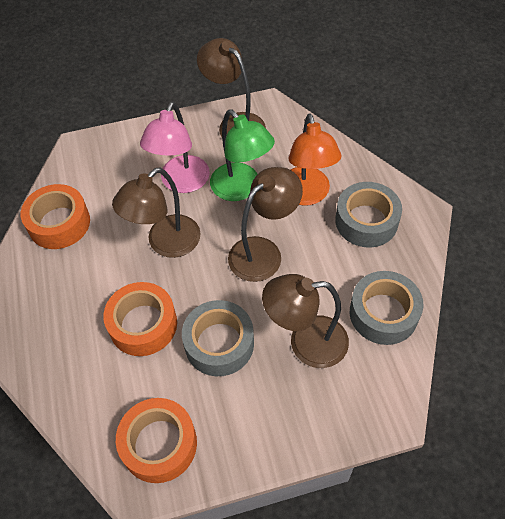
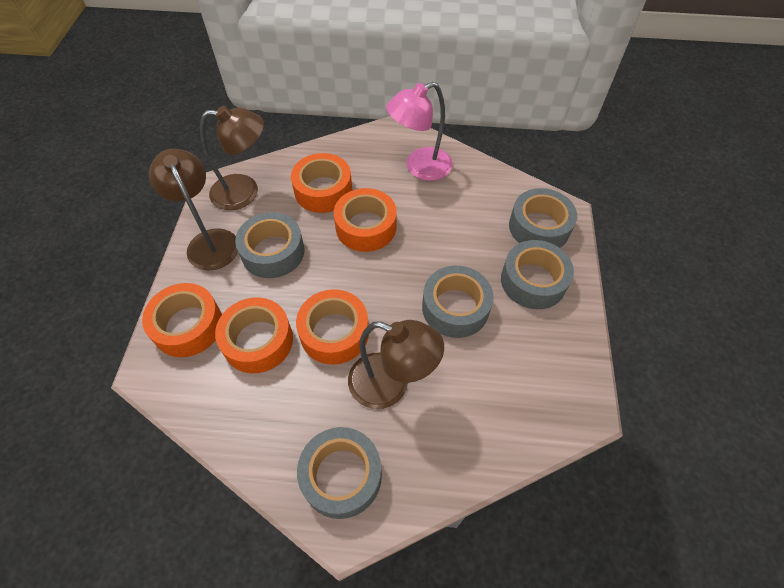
brown lamp: [112,167,200,258] [197,38,266,137] [228,167,303,282] [262,274,349,368] = 4 -> [149,149,238,271] [200,106,264,210] [348,320,444,409] = 3
green lamp: [210,109,275,201] = 1 -> none = 0
grey tape: [182,300,254,376] [335,182,402,248] [350,271,423,345] = 3 -> [235,212,305,278] [297,427,382,519] [422,266,494,338] [501,240,574,309] [509,188,577,248] = 5
orange lamp: [288,113,341,206] = 1 -> none = 0
orange tape: [21,184,90,249] [103,282,177,356] [116,398,197,483] = 3 -> [142,283,222,357] [215,297,293,373] [291,153,352,213] [296,289,369,365] [334,188,397,252] = 5

